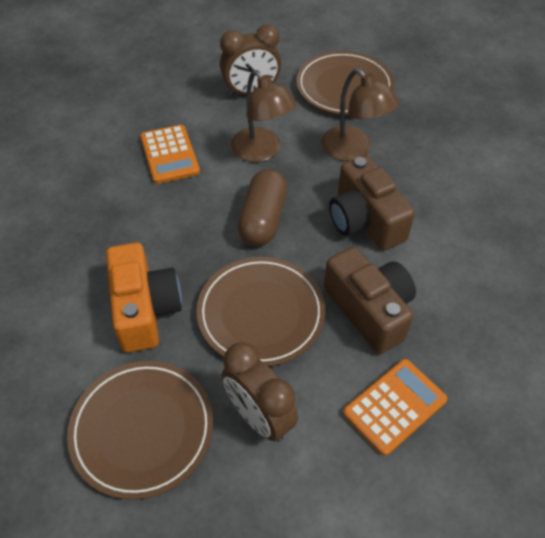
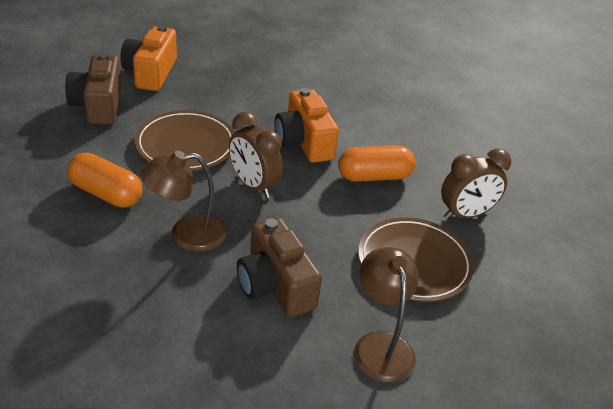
brown capsule: [237,169,287,246] = 1 -> none = 0
brown plate: [67,361,213,500] [196,257,325,366] [296,51,394,115] = 3 -> [135,110,234,171] [358,217,474,302] = 2
orange calculator: [140,125,200,184] [343,359,447,456] = 2 -> none = 0
orange camera: [106,243,182,352] = 1 -> [120,25,177,91] [274,88,339,163] = 2
orange capsule: none = 0 -> [67,152,143,208] [338,145,416,182] = 2

